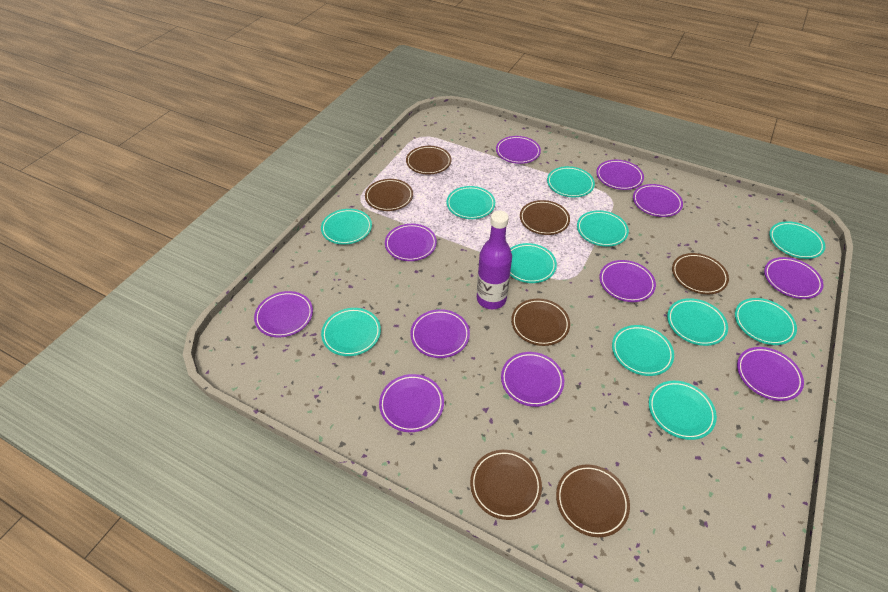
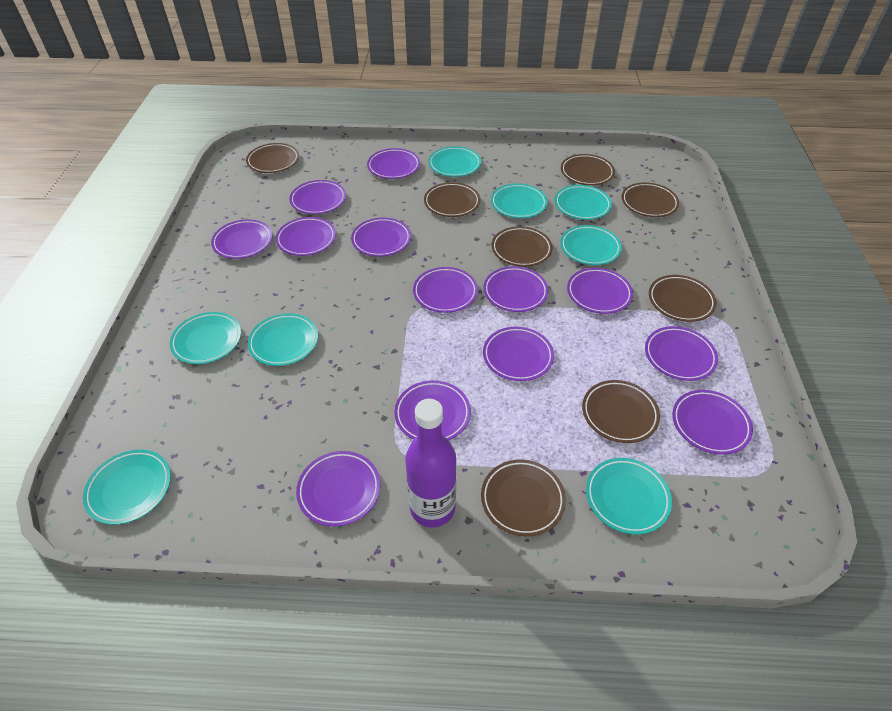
brown plate: [365,179,413,211] [406,146,451,175] [470,450,542,520] [511,299,570,346] [520,200,570,235] [556,464,630,537] [672,253,729,294] = 7 -> [246,143,299,173] [424,182,480,217] [481,459,566,537] [491,226,552,267] [561,154,615,185] [582,380,660,443] [621,182,679,217] [649,275,717,322] = 8
purple plate: [254,291,313,338] [379,374,444,432] [385,224,437,261] [410,309,470,358] [496,136,541,164] [501,352,564,407] [596,160,644,190] [599,260,656,302] [633,184,683,217] [737,347,804,401] [764,257,823,299] = 11 -> [211,219,273,259] [276,217,336,256] [289,180,346,214] [296,451,380,527] [351,218,411,257] [367,148,420,179] [394,380,471,440] [413,267,478,313] [483,266,549,312] [483,327,554,381] [567,268,633,314] [645,326,718,381] [672,390,753,455] = 13
turquoise plate: [321,209,372,245] [321,308,381,356] [446,186,495,219] [510,243,557,283] [547,166,595,197] [577,210,629,247] [612,325,674,376] [649,381,717,440] [667,298,728,346] [735,298,797,345] [769,221,825,259] = 11 -> [83,450,171,525] [170,312,241,364] [248,313,318,366] [428,146,481,177] [491,183,547,218] [555,185,612,220] [560,225,622,265] [586,458,672,535] = 8

